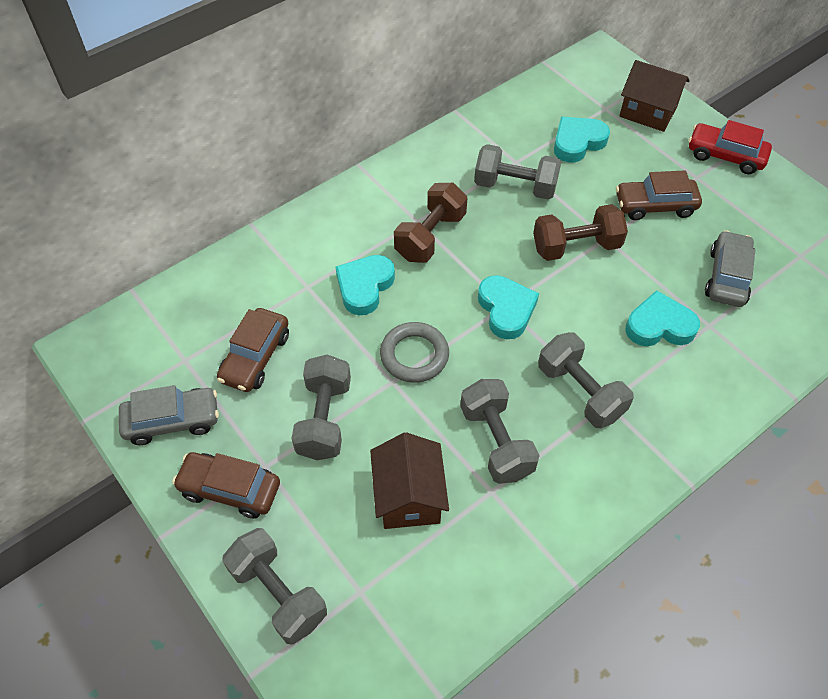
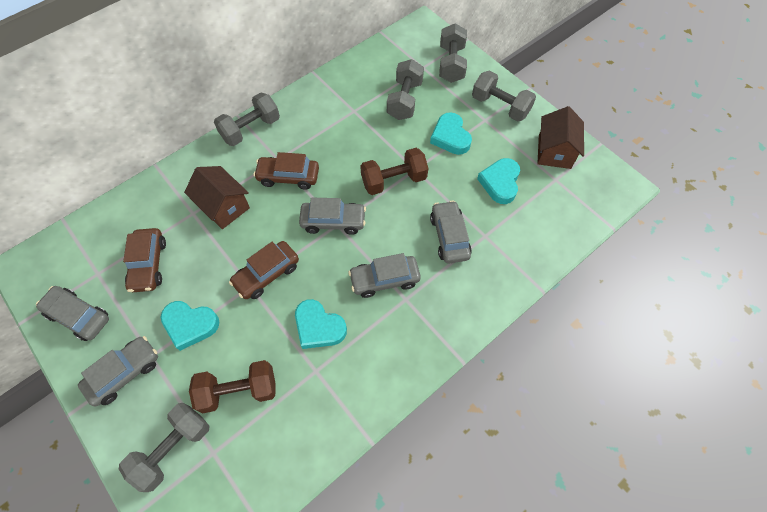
grey car: [119,385,219,445] [705,230,755,307] = 2 -> [36,286,109,341] [78,336,158,406] [299,198,366,235] [348,253,421,298] [430,200,472,263] = 5
grey ring: [380,322,449,383] = 1 -> none = 0
red car: [688,120,772,174] = 1 -> none = 0

